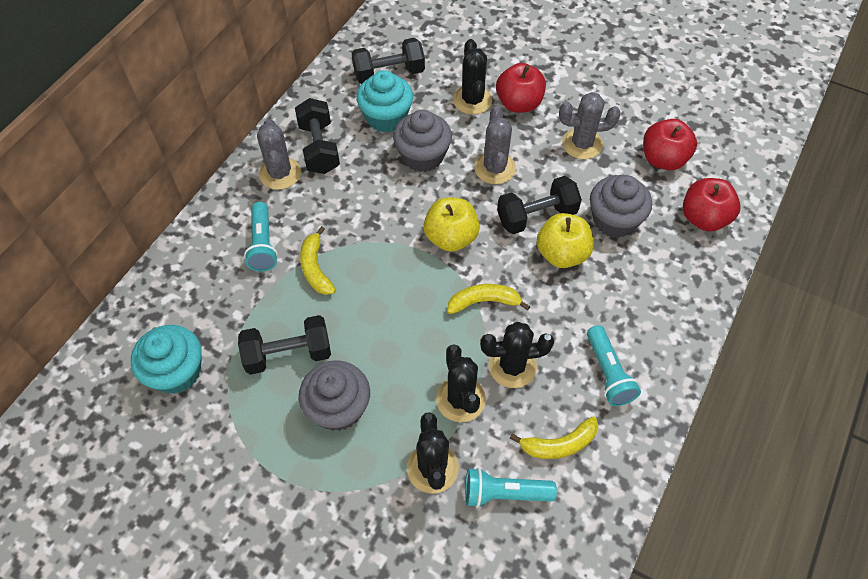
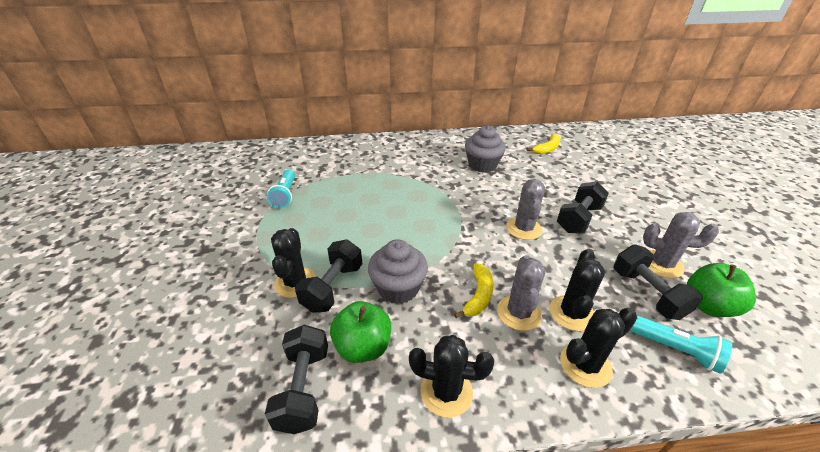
green apple: none = 0 -> [330,301,391,363] [687,263,756,317] = 2
grey cupcake: [299,361,370,431] [393,110,452,172] [590,175,652,238] = 3 -> [368,239,428,304] [465,125,506,173] = 2
red apple: [496,63,546,113] [643,119,697,170] [683,178,741,231] = 3 -> none = 0
turquoise cupcake: [131,325,202,394] [357,70,413,132] = 2 -> none = 0
turquoise flashlight: [244,202,278,272] [465,468,557,508] [587,325,641,406] = 3 -> [267,169,295,208] [631,316,732,374] = 2
yellow apple: [424,198,480,252] [537,213,594,268] = 2 -> none = 0
yellow banana: [300,226,336,295] [447,284,530,314] [510,416,598,459] = 3 -> [454,263,494,318] [526,133,560,154] = 2

